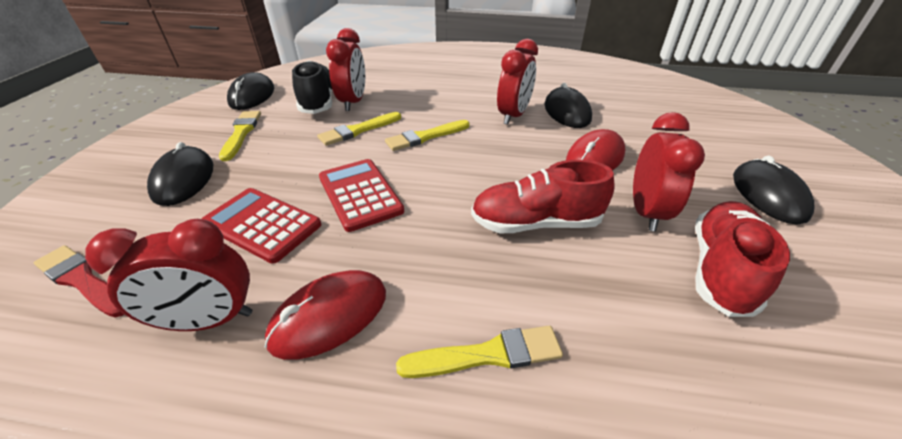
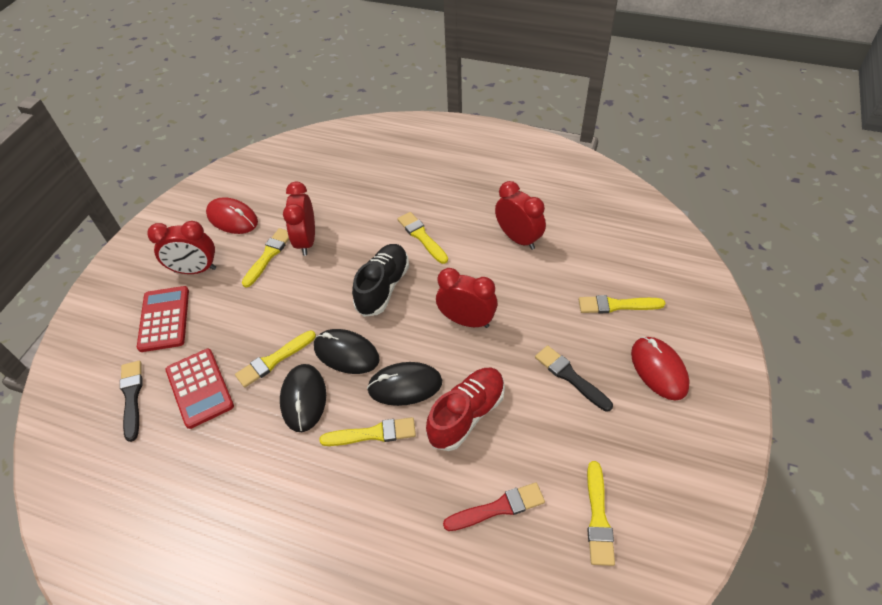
black brush: none = 0 -> [120,361,142,442] [535,345,613,412] = 2
black mouse: [147,142,213,206] [227,72,274,110] [544,83,592,128] [733,155,814,224] = 4 -> [280,364,326,432] [314,329,380,374] [367,362,442,406] = 3
red shoe: [471,160,615,233] [695,201,790,317] = 2 -> [426,368,505,451] = 1
yellow brush: [219,111,261,161] [317,112,401,146] [385,120,470,151] [396,326,563,378] = 4 -> [235,330,316,388] [242,228,289,288] [320,417,416,446] [398,212,448,264] [579,295,666,313] [587,461,615,566] = 6

